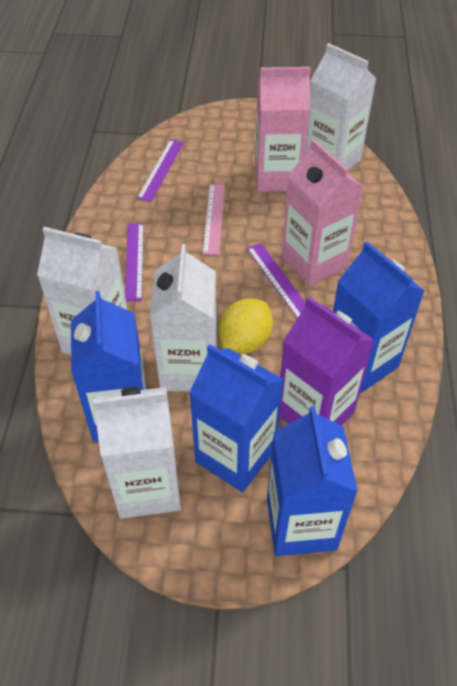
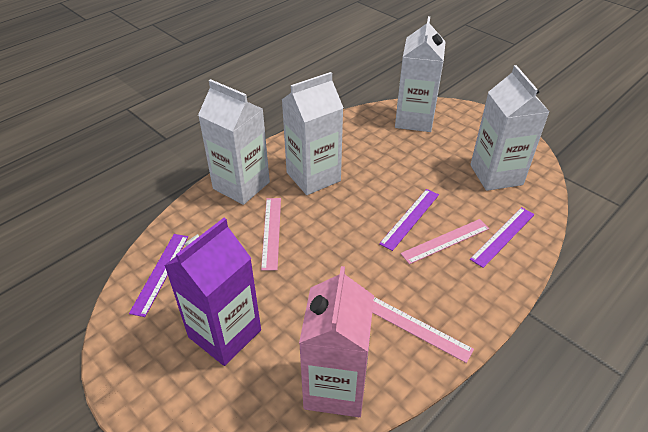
blue carton: [71,291,147,442] [189,344,284,492] [267,406,358,556] [333,241,424,393] = 4 -> none = 0
pink carton: [255,67,311,192] [281,139,363,286] = 2 -> [299,266,374,417] = 1
pink ruler: [203,184,225,255] = 1 -> [261,198,281,271] [372,297,474,363] [400,219,489,264] = 3
yellow lemon: [219,298,273,354] = 1 -> none = 0

